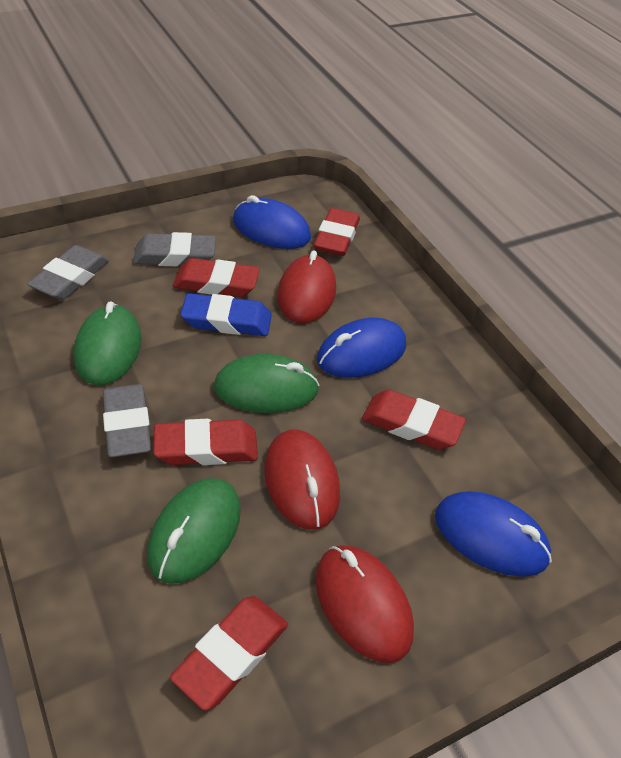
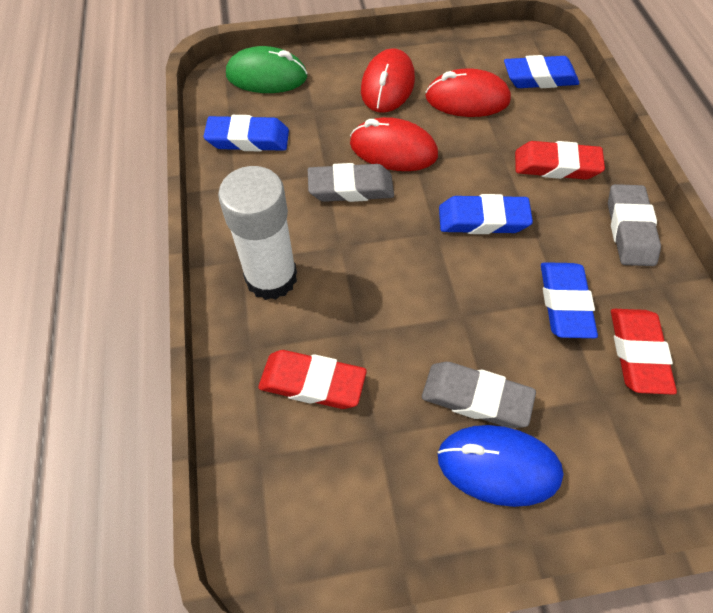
blue eraser: [180,293,272,336] = 1 -> [203,115,289,152] [439,194,533,234] [504,55,579,88] [541,262,598,338] = 4
blue mouse: [233,195,311,249] [317,318,406,378] [435,491,552,577] = 3 -> [438,425,564,507] = 1
green mouse: [74,301,141,385] [147,478,241,584] [214,354,320,413] = 3 -> [226,46,308,93] = 1
red eraser: [153,419,258,465] [170,596,288,711] [173,258,260,297] [314,208,360,256] [362,390,466,450] = 5 -> [258,350,367,409] [515,141,605,180] [611,309,677,395] = 3
white glue stick: none = 0 -> [218,166,297,300] = 1

